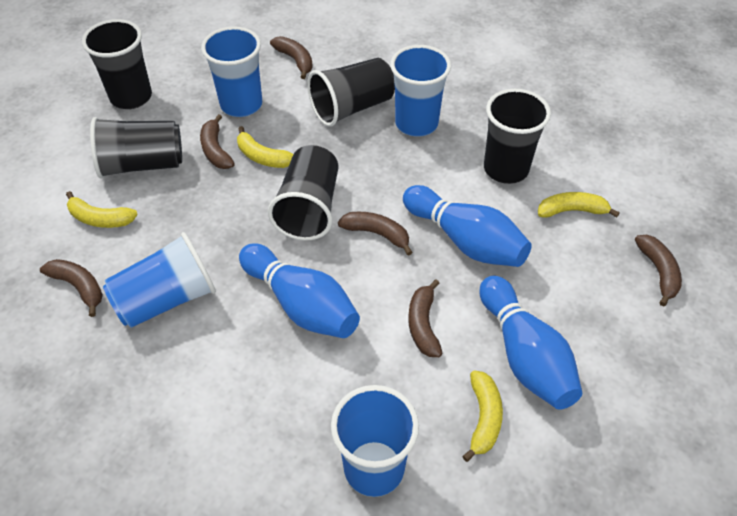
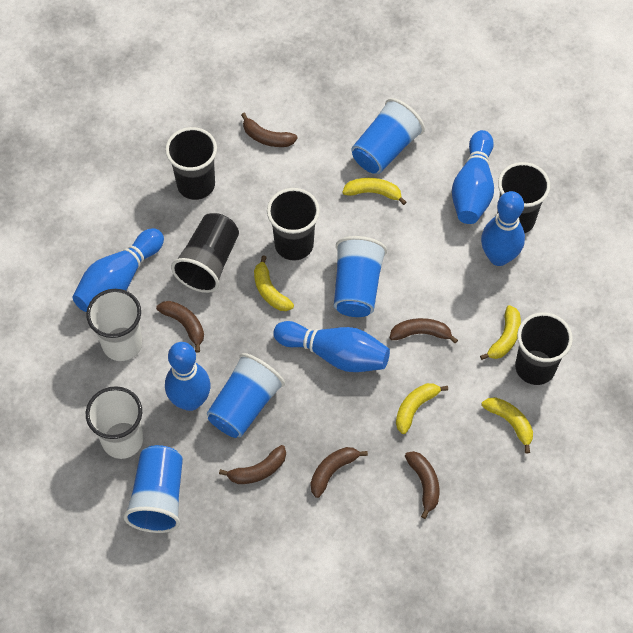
blue bowling pin: [239,243,360,338] [403,185,532,267] [479,276,582,410] = 3 -> [73,228,164,312] [165,342,211,411] [273,321,390,372] [452,130,494,224] [481,191,525,266] = 5
white cup: none = 0 -> [86,289,142,361] [86,386,143,459] = 2
yellow banana: [66,191,138,228] [237,126,293,168] [462,370,503,462] [538,192,620,218] = 4 -> [254,255,294,311] [342,178,406,205] [396,383,448,434] [480,305,521,360] [482,397,533,453] = 5

